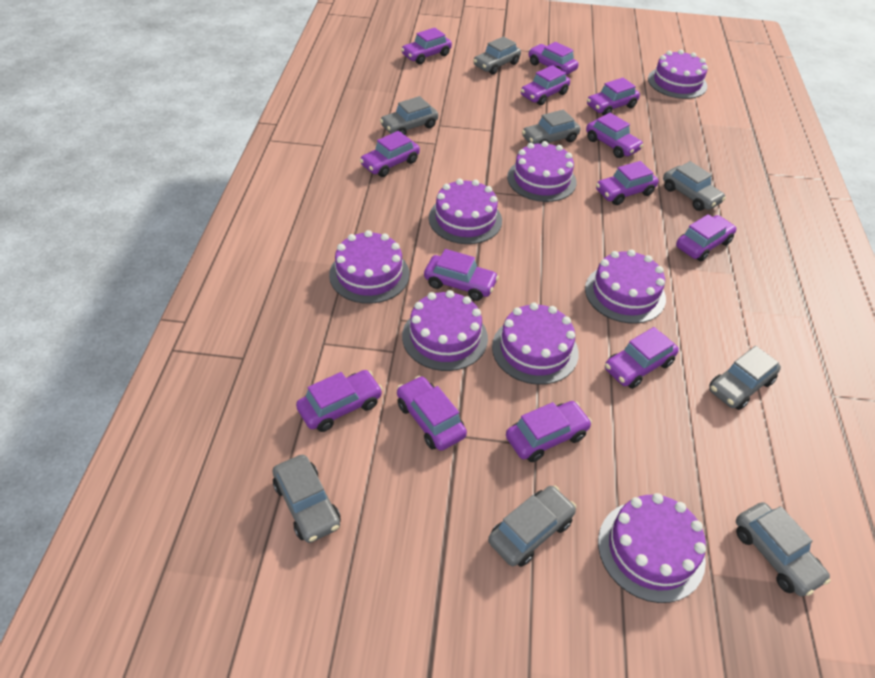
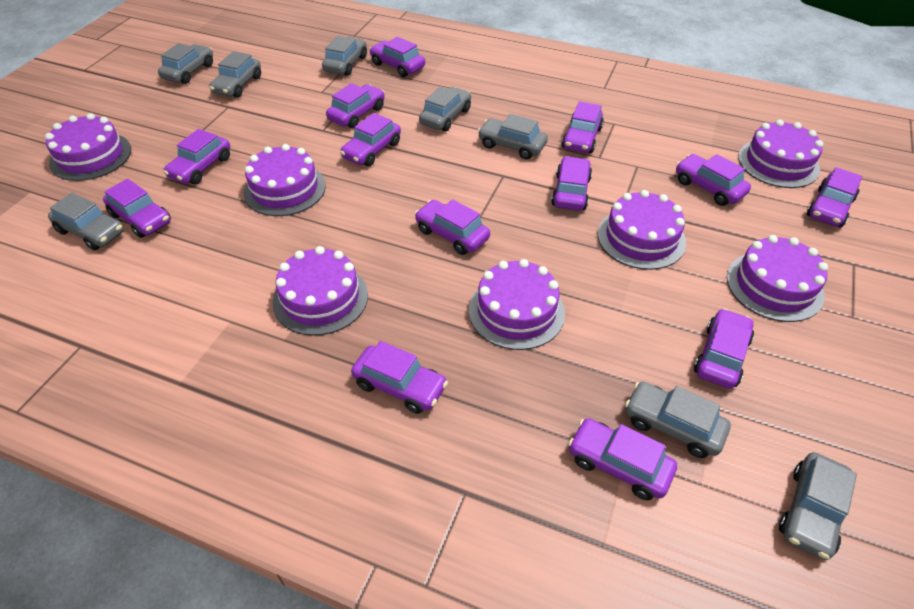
purple cake: [329,230,409,304] [402,290,488,371] [429,179,502,244] [492,302,579,385] [507,141,576,202] [585,249,666,324] [598,493,706,603] [648,50,708,99] = 8 -> [45,113,131,181] [243,144,326,216] [273,246,368,336] [469,259,565,350] [598,190,686,270] [727,235,828,322] [738,119,823,188] = 7

